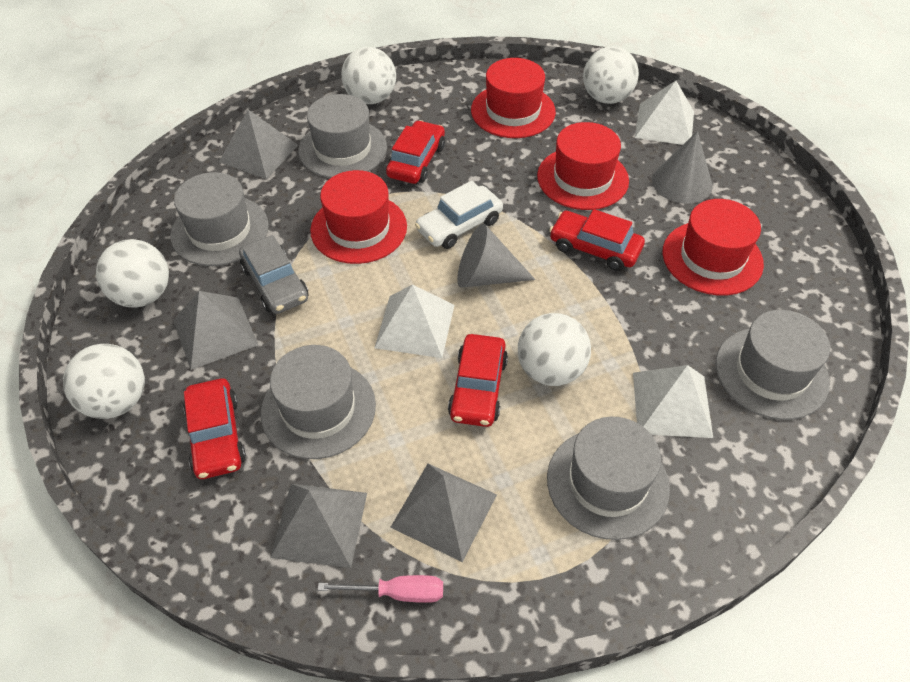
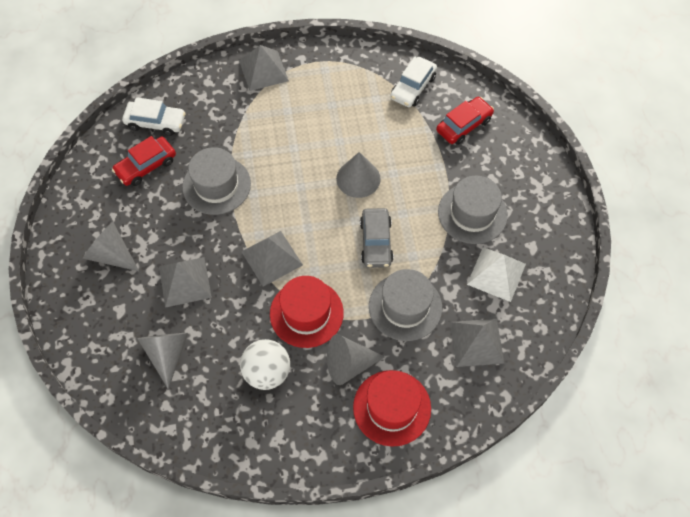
grey cone: [457,224,536,287] [652,131,712,204] = 2 -> [83,222,139,271] [137,333,188,389] [327,334,385,385] [336,152,381,198] = 4
grey hat: [170,172,269,266] [261,345,376,459] [298,94,387,178] [547,417,670,540] [716,310,830,420] = 5 -> [182,147,251,215] [369,269,442,341] [438,176,508,244] = 3
pink screwdriver: [318,575,443,603] = 1 -> none = 0
red car: [183,378,246,479] [386,120,445,184] [448,334,508,427] [549,209,645,271] = 4 -> [112,136,176,186] [436,97,494,145] = 2
red hat: [310,170,407,264] [471,58,556,138] [537,122,629,210] [662,199,764,296] = 4 -> [270,276,344,348] [353,370,431,447] = 2
white ball: [63,344,145,419] [96,239,169,308] [341,47,396,104] [518,313,591,386] [583,46,639,104] = 5 -> [240,339,290,390] = 1
white car: [415,181,503,249] = 1 -> [122,97,186,136] [390,57,437,107] = 2
white pyramid: [374,284,454,358] [633,365,713,438] [635,81,694,145] = 3 -> [467,247,526,302] = 1

